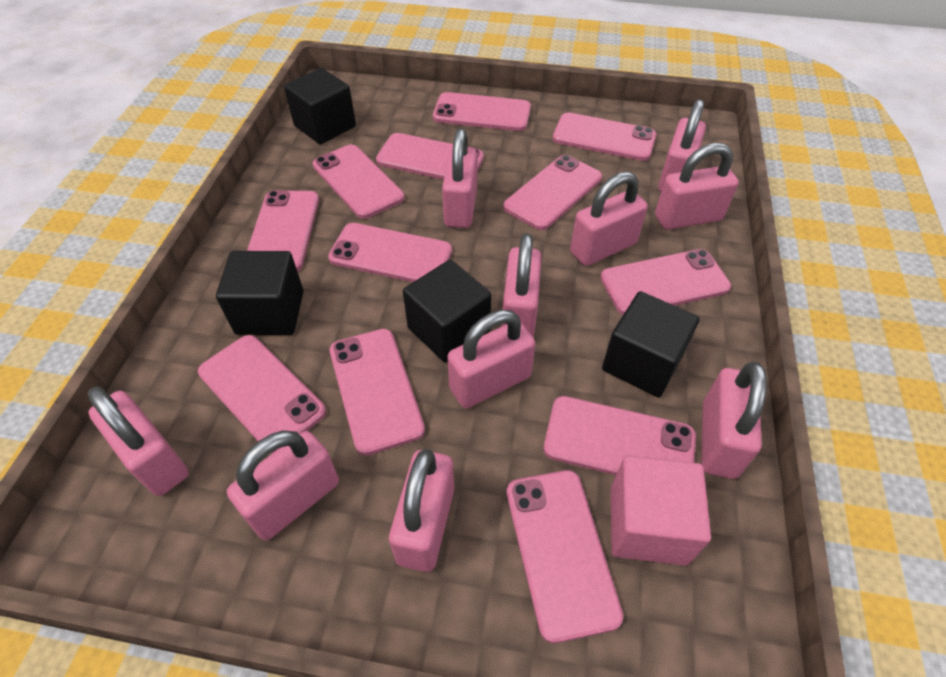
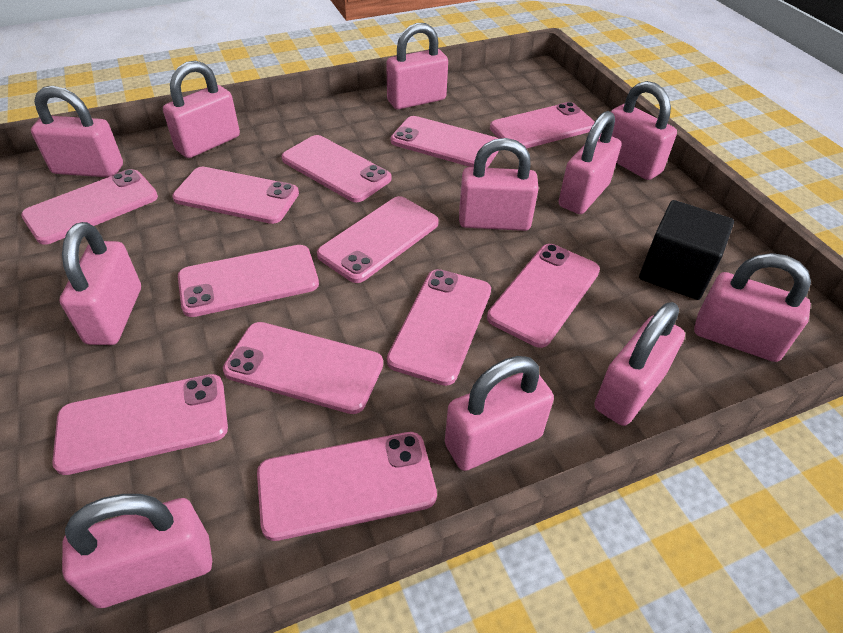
black cube: [216,251,304,335] [284,68,356,145] [403,260,491,363] [602,291,700,397] = 4 -> [639,200,734,300] = 1
pink cube: [611,456,711,566] = 1 -> none = 0
pink padlock: [87,387,189,496] [227,430,339,540] [389,449,454,572] [442,129,478,228] [447,310,536,408] [502,233,542,337] [570,171,648,266] [655,143,739,230] [658,99,706,191] [701,362,767,479] = 10 -> [31,86,123,177] [59,222,141,345] [62,494,212,608] [163,60,240,158] [386,23,448,109] [445,356,554,471] [459,138,539,231] [559,111,621,214] [594,302,685,426] [610,81,677,180] [694,253,811,362] = 11

